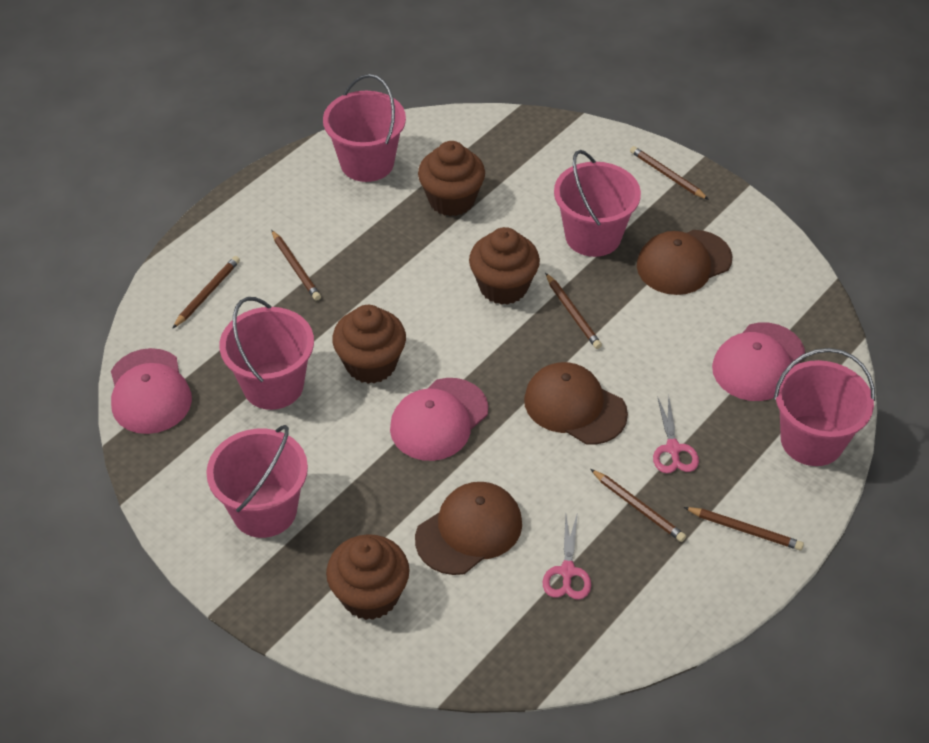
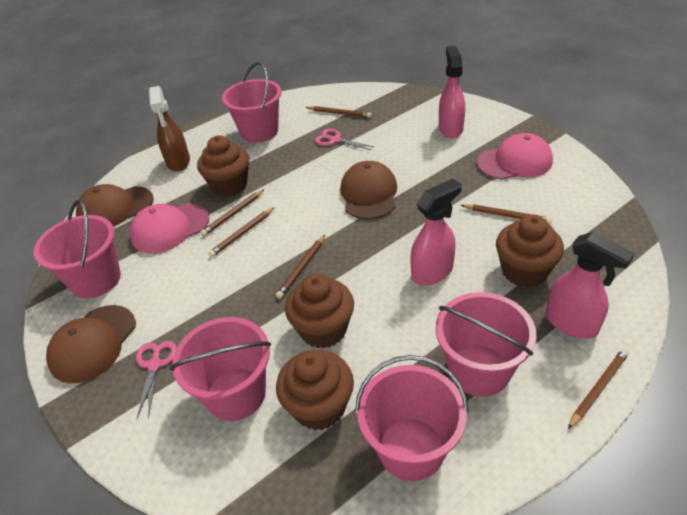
brown spray bottle: none = 0 -> [149,86,190,172] = 1
pink cap: [111,348,192,434] [390,378,488,461] [712,322,805,401] = 3 -> [130,204,209,253] [477,133,553,180] = 2
pink spray bottle: none = 0 -> [411,179,462,285] [439,46,465,138] [546,232,635,339] = 3

